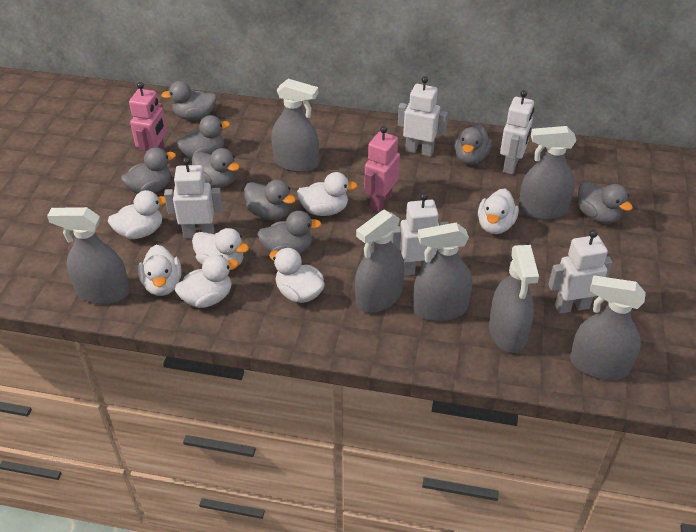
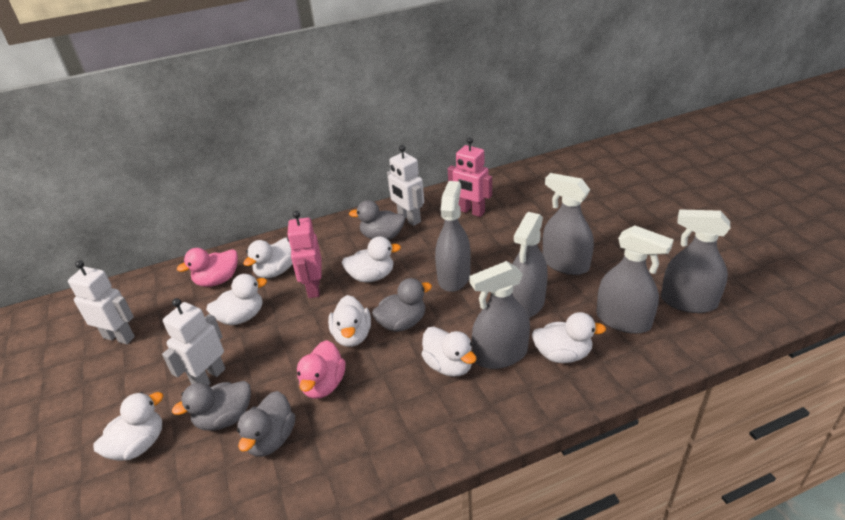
grey duck: [121,147,176,194] [161,81,217,120] [176,115,230,159] [192,148,240,188] [244,180,296,220] [257,211,322,254] [454,124,492,165] [578,181,633,224] = 8 -> [172,381,251,430] [237,391,295,457] [349,200,405,239] [372,278,432,332] = 4
grey spray bottle: [47,207,130,304] [271,79,319,172] [355,210,405,313] [413,223,472,321] [489,245,539,353] [518,126,576,220] [570,275,646,380] = 7 -> [435,181,471,292] [469,261,530,369] [512,212,548,318] [543,173,594,275] [596,226,674,334] [661,209,731,313] = 6
pink duck: none = 0 -> [177,248,238,287] [297,340,345,399] = 2
white robot: [164,157,223,238] [391,193,448,276] [398,76,448,157] [500,90,534,174] [548,230,613,314] = 5 -> [68,260,135,344] [162,298,225,385] [387,145,424,226] = 3

